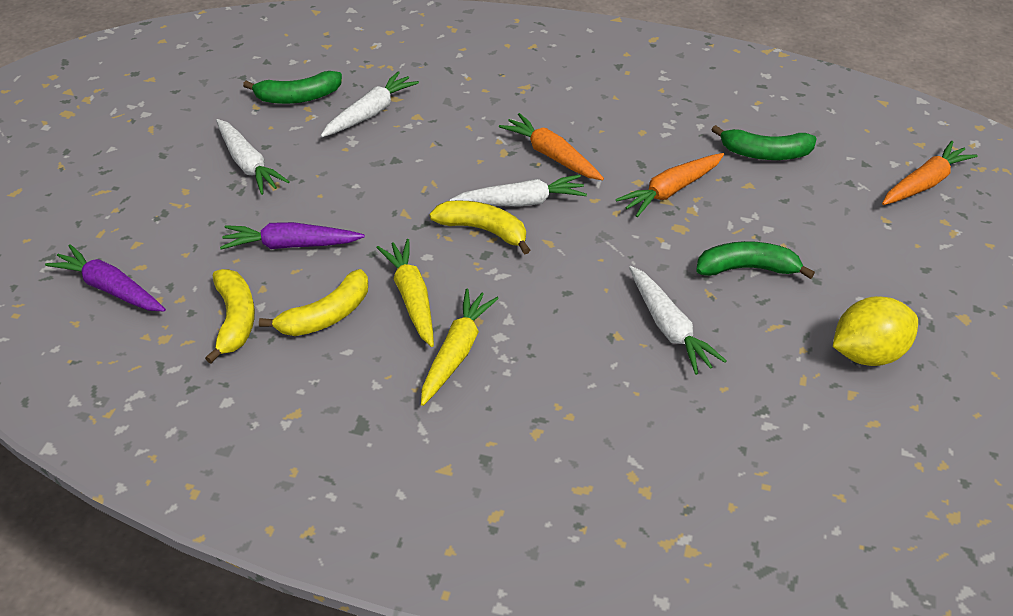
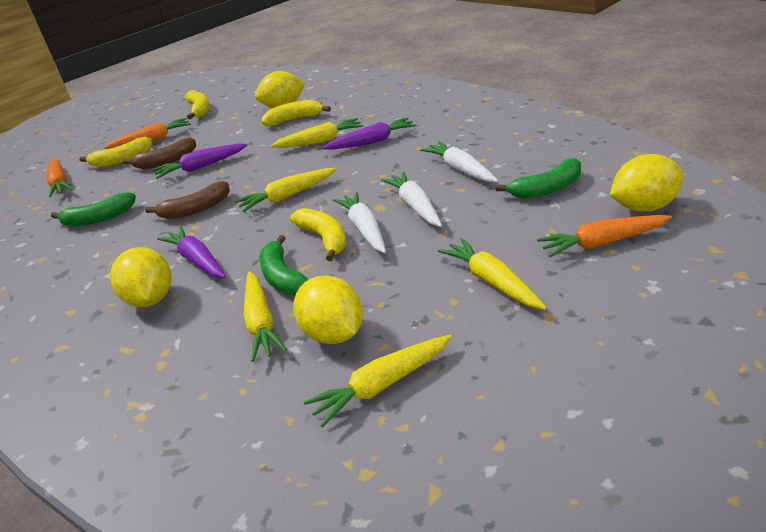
brown banana: none = 0 -> [123,138,196,169] [145,181,230,219] = 2
purple carrot: [45,244,166,311] [220,222,365,250] = 2 -> [153,144,247,179] [157,226,226,278] [322,117,416,149] = 3
white carrot: [216,119,290,195] [321,71,419,137] [450,175,587,207] [629,266,727,375] = 4 -> [333,192,386,253] [381,171,442,227] [420,141,498,182] = 3
yellow banana: [205,269,255,363] [259,269,368,336] [430,200,530,254] = 3 -> [80,137,152,167] [185,90,210,119] [262,100,331,126] [290,208,346,261] = 4
yellow carrot: [376,239,434,347] [421,289,499,406] = 2 -> [235,168,337,212] [244,271,287,362] [270,118,363,148] [304,335,452,427] [438,238,547,310] = 5
yellow lemon: [833,296,918,366] = 1 -> [110,247,172,307] [255,71,305,108] [293,275,363,344] [610,154,684,212] = 4

